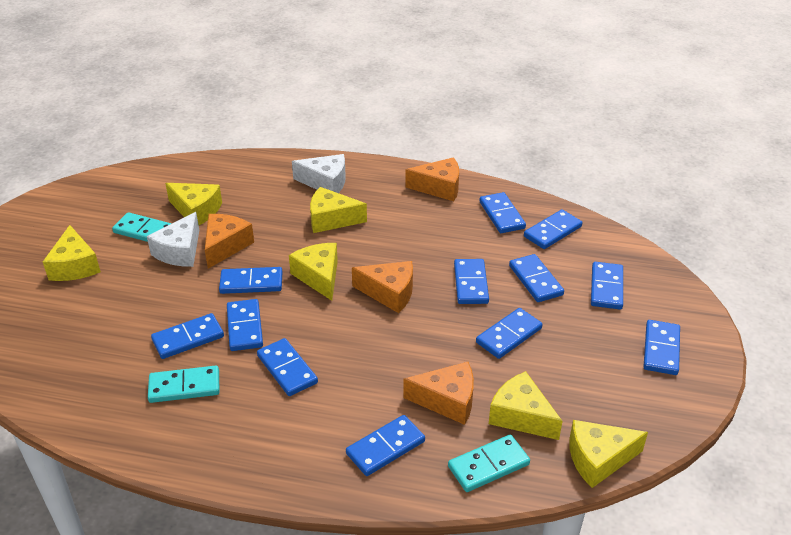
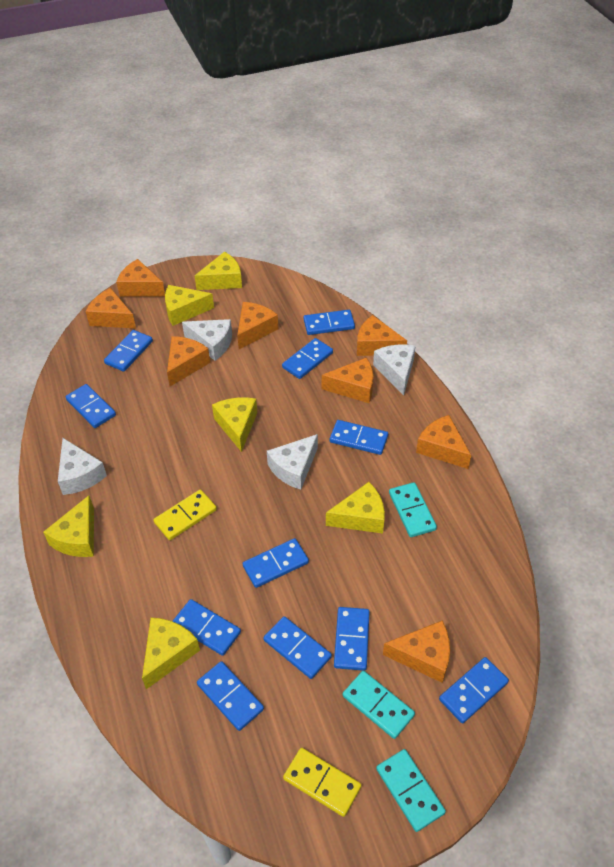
blue domino: [151,313,224,359] [219,267,282,294] [227,299,263,351] [257,338,318,396] [346,415,425,476] [454,259,489,304] [476,308,543,359] [479,192,526,233] [509,254,564,302] [524,210,582,249] [591,262,623,309] [644,320,680,375] = 12 -> [66,384,116,428] [104,330,153,372] [173,599,241,656] [197,661,264,731] [242,538,309,588] [263,616,332,679] [282,338,333,379] [303,310,355,335] [330,420,388,455] [334,607,370,671] [439,657,509,723] = 11
orange cheese: [205,214,254,269] [352,261,413,313] [403,362,474,425] [405,157,459,201] = 4 -> [86,288,136,328] [116,259,165,297] [167,336,210,386] [237,302,278,349] [322,358,373,403] [357,315,407,356] [383,620,450,683] [416,415,471,469] = 8
white cheese: [147,212,199,267] [292,154,346,193] = 2 -> [58,438,107,495] [182,319,232,361] [267,434,318,490] [373,345,415,395] = 4
yellow domino: none = 0 -> [154,490,217,540] [283,748,361,817] = 2

